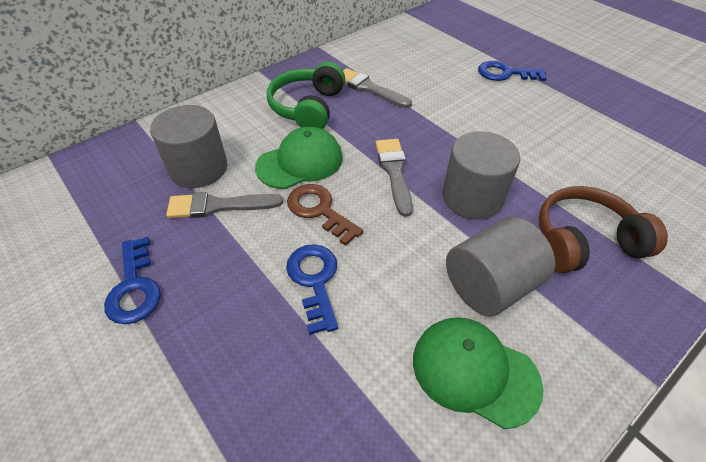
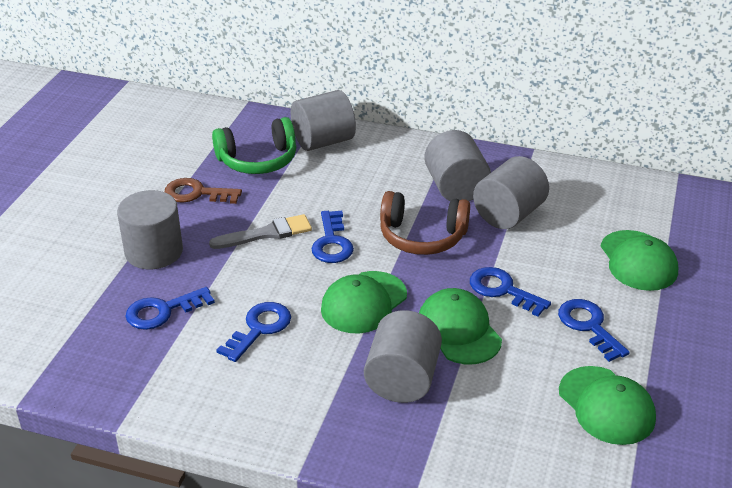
blue key: [104,237,161,324] [286,244,338,335] [478,61,547,81] = 3 -> [125,287,215,330] [216,302,291,362] [311,211,354,263] [470,267,551,317] [558,299,630,362] = 5
green cap: [255,127,343,189] [413,317,544,429] = 2 -> [321,271,407,333] [419,288,502,365] [559,366,656,445] [601,230,678,291] = 4
grey brush: [166,192,283,218] [343,68,412,108] [375,139,413,217] = 3 -> [209,214,312,249] = 1
grey cylinder: [150,105,227,188] [442,131,520,219] [446,217,555,317] = 3 -> [117,190,183,269] [291,90,356,151] [364,310,442,403] [424,130,491,201] [473,156,549,229] = 5

